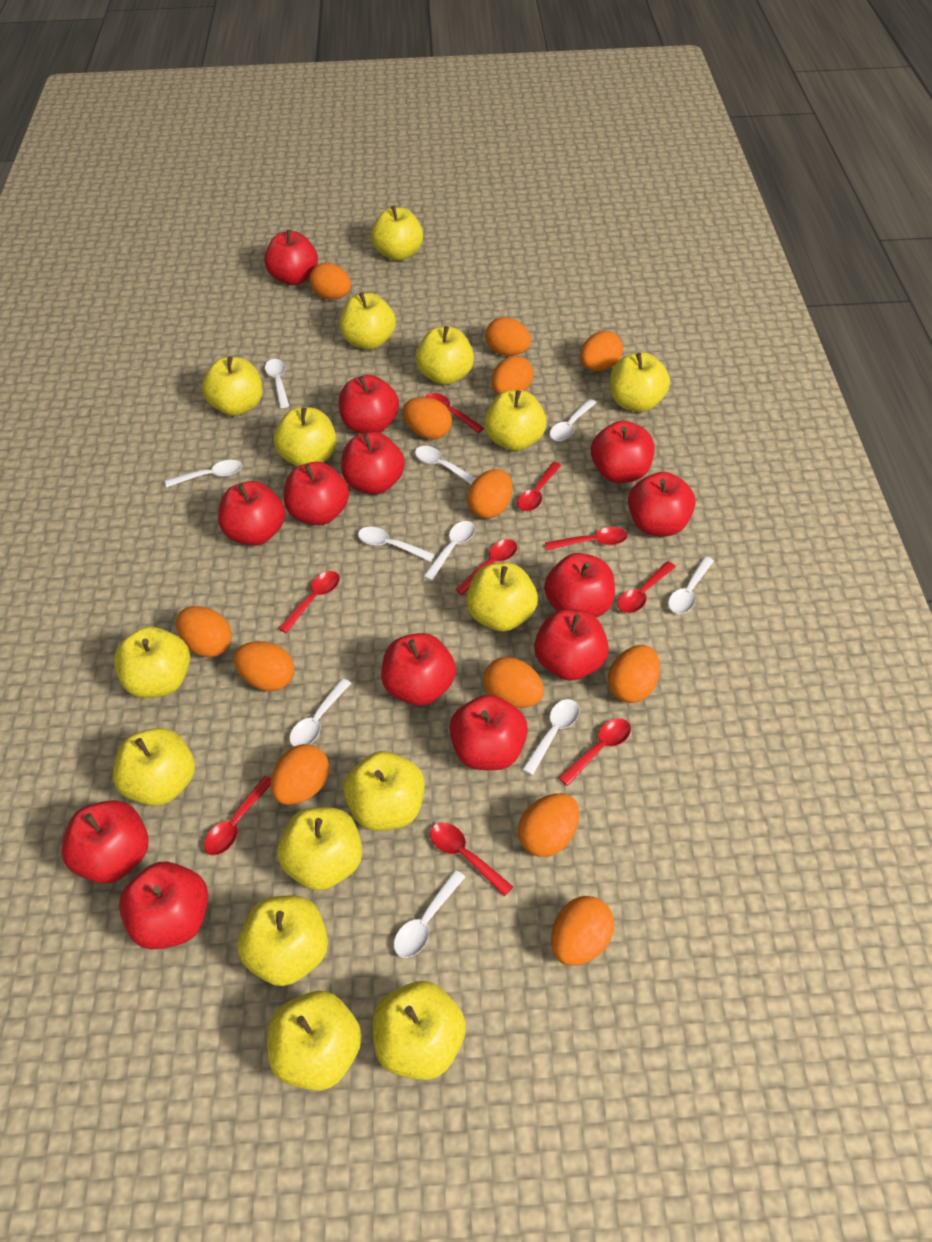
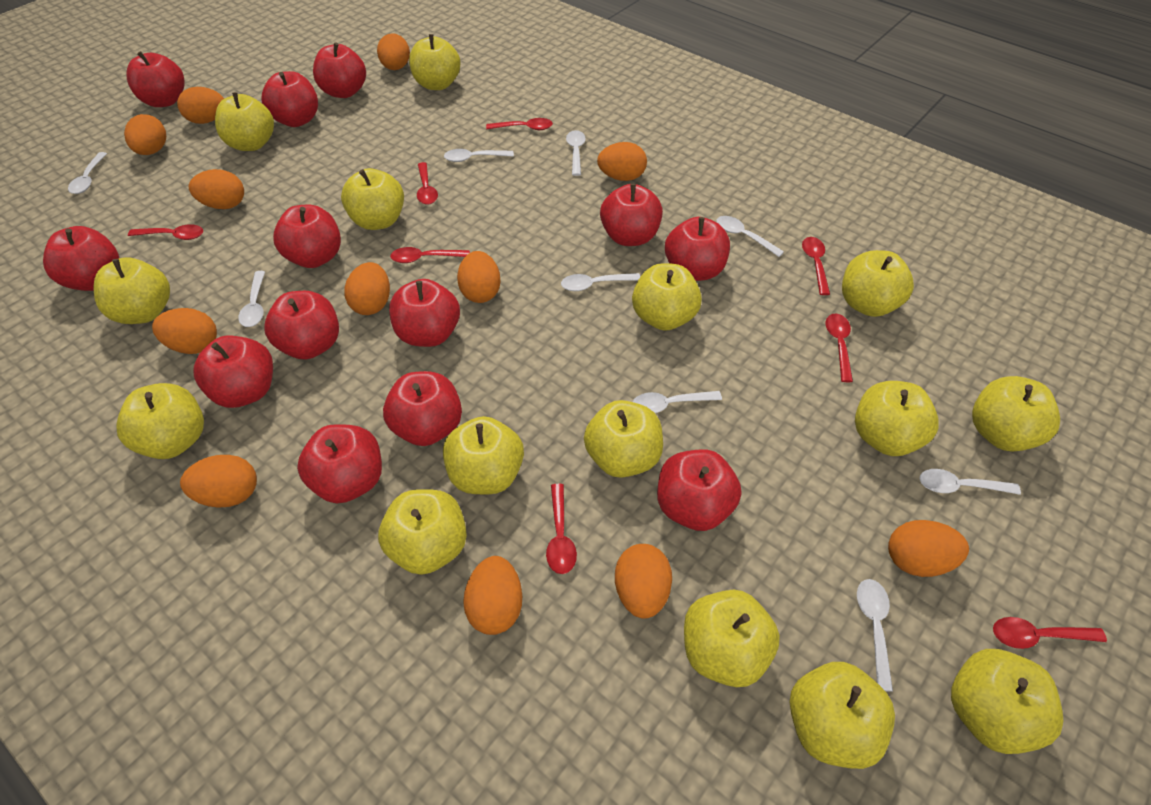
orange egg: [176,606,232,657] [234,641,294,691] [271,744,329,805] [309,263,351,300] [403,397,452,439] [467,469,513,519] [483,657,544,708] [485,317,531,356] [492,356,533,395] [518,793,579,857] [551,896,614,966] [580,331,623,371] [608,645,660,703] = 13 -> [124,114,166,155] [152,308,217,354] [177,87,224,124] [180,455,257,508] [189,169,244,209] [344,262,390,315] [377,33,410,70] [457,251,501,303] [463,556,522,635] [597,142,647,181] [615,544,672,619] [888,520,969,577] = 12
red spoon: [204,776,271,855] [278,571,340,633] [425,393,484,433] [430,823,513,896] [455,539,517,595] [517,462,561,512] [545,527,627,550] [558,718,631,786] [618,561,676,613] = 9 -> [128,224,203,240] [390,247,470,263] [417,162,438,205] [486,118,553,130] [546,484,577,574] [802,237,830,295] [826,314,853,382] [993,617,1107,649] = 8
white spoon: [165,460,242,487] [265,359,289,408] [290,678,351,747] [358,526,435,562] [394,870,465,958] [415,446,476,484] [423,521,475,581] [522,699,580,775] [550,399,597,441] [668,557,714,614] = 10 -> [68,152,107,194] [238,271,265,327] [444,149,514,162] [561,273,640,291] [566,130,586,176] [633,391,722,413] [717,216,784,257] [857,579,893,692] [920,469,1021,495] = 9

